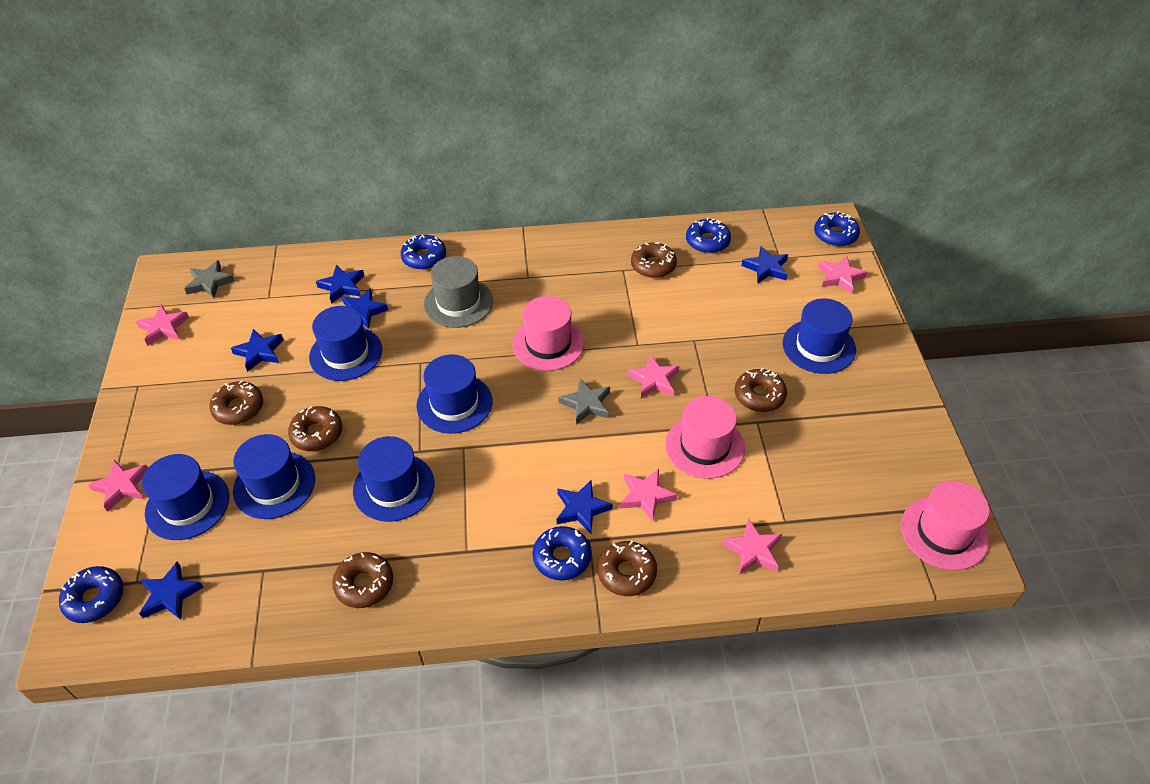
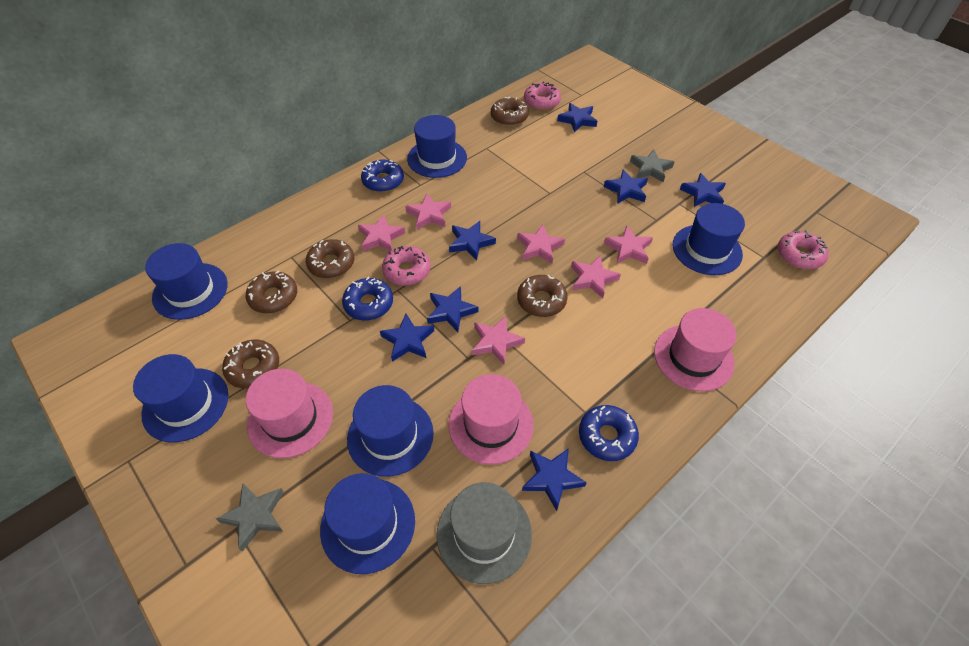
blue donut: [59,566,124,623] [401,235,446,270] [533,526,591,581] [686,218,731,253] [814,211,860,247] = 5 -> [342,277,393,320] [361,160,404,192] [579,405,639,461] = 3
blue star: [139,562,204,620] [231,329,284,372] [316,265,364,304] [341,288,388,329] [556,480,613,534] [741,246,788,284] = 6 -> [380,314,434,362] [427,286,479,332] [449,221,496,260] [522,448,587,511] [557,103,597,133] [604,169,648,204] [680,173,726,207] = 7
brown donut: [209,380,263,425] [288,406,342,451] [332,552,393,608] [598,541,657,596] [631,242,677,278] [735,368,787,412] = 6 -> [222,340,279,388] [246,270,297,313] [306,239,354,278] [491,97,529,126] [517,275,568,317] = 5
pink donut: none = 0 -> [382,246,431,286] [524,81,561,110] [778,230,829,269] = 3

